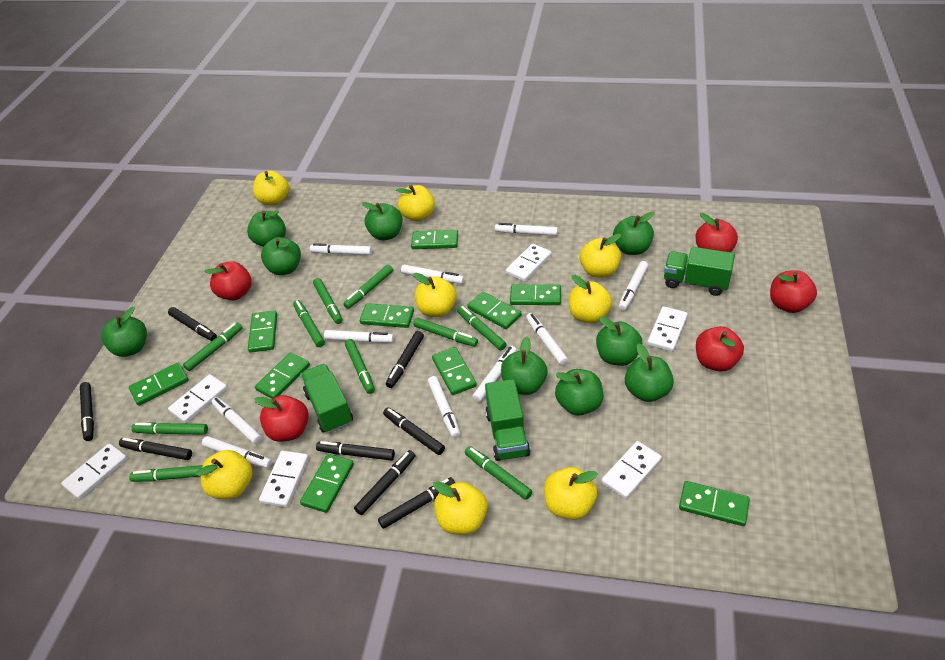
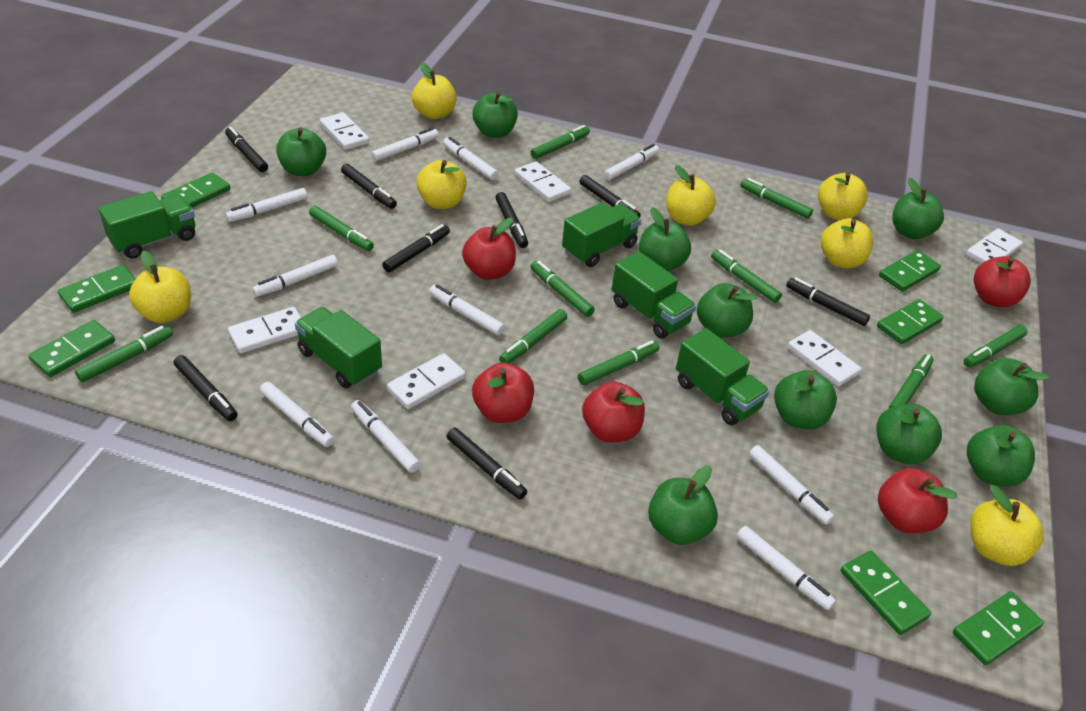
green apple: [102,307,147,357] [247,210,286,247] [261,237,301,275] [362,202,402,240] [501,336,548,395] [555,369,603,415] [596,316,642,366] [613,212,655,255] [625,344,674,402] = 9 -> [276,127,326,176] [472,92,518,138] [638,207,691,272] [648,465,718,545] [697,283,757,338] [774,370,837,429] [876,403,942,464] [892,178,944,239] [967,425,1035,487] [974,358,1049,415] = 10
green domino: [129,363,189,406] [248,310,277,353] [255,352,310,399] [300,454,354,513] [360,303,414,328] [411,230,458,249] [432,347,477,395] [467,291,522,329] [510,284,561,305] [679,481,750,526] = 10 -> [29,320,115,377] [58,265,136,313] [161,172,230,208] [840,550,931,635] [877,299,944,344] [879,250,941,292] [953,591,1044,665] = 7
green truck: [300,364,353,433] [485,379,531,461] [664,247,735,296] = 3 -> [98,191,195,259] [295,307,382,388] [562,202,641,267] [612,251,696,339] [676,328,770,425] = 5
yellow apple: [196,450,253,499] [253,170,289,205] [396,185,435,222] [413,273,457,317] [433,481,488,535] [544,467,598,520] [569,275,612,323] [580,233,621,278] = 8 -> [129,251,191,323] [412,62,457,119] [417,160,467,209] [666,165,716,226] [818,172,868,220] [821,218,873,268] [970,485,1044,566] = 7

